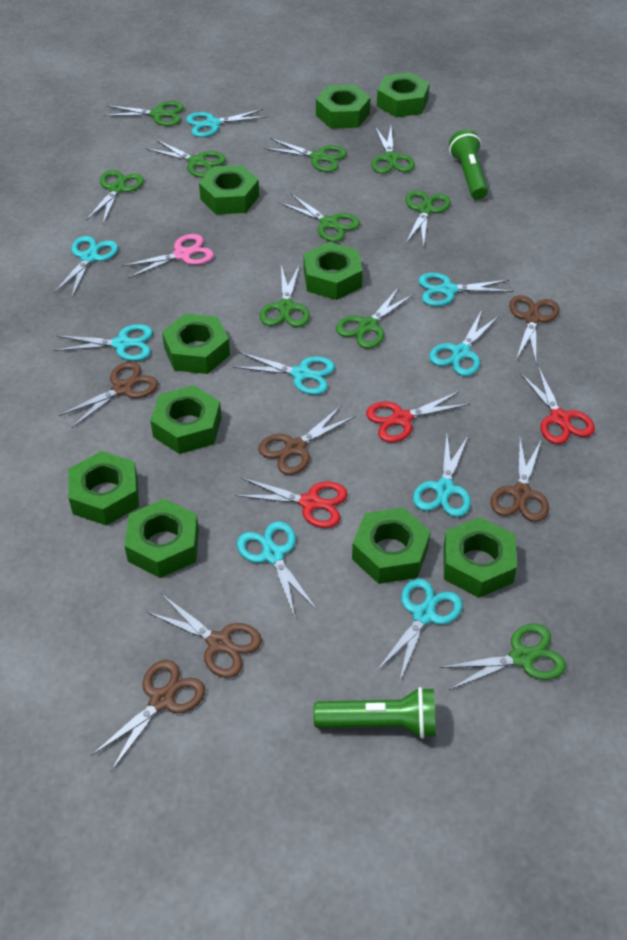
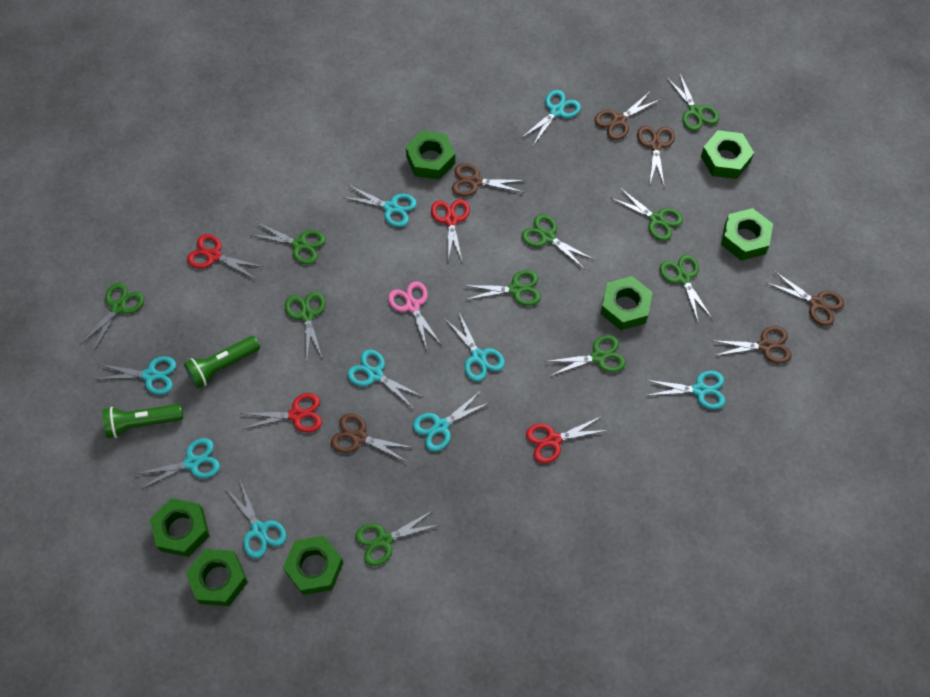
green nut: [68,451,139,526] [124,499,199,578] [150,385,222,454] [162,313,230,374] [199,165,259,215] [303,242,363,300] [316,85,371,129] [352,508,431,584] [377,72,430,117] [443,517,517,598] = 10 -> [150,498,210,557] [186,549,248,606] [283,536,343,595] [406,131,455,180] [601,276,653,330] [701,130,754,179] [721,208,773,261] = 7
red scissors: [235,477,348,528] [366,391,470,443] [520,367,595,444] = 3 -> [187,234,263,279] [241,393,322,432] [431,199,470,264] [526,416,608,463] = 4

